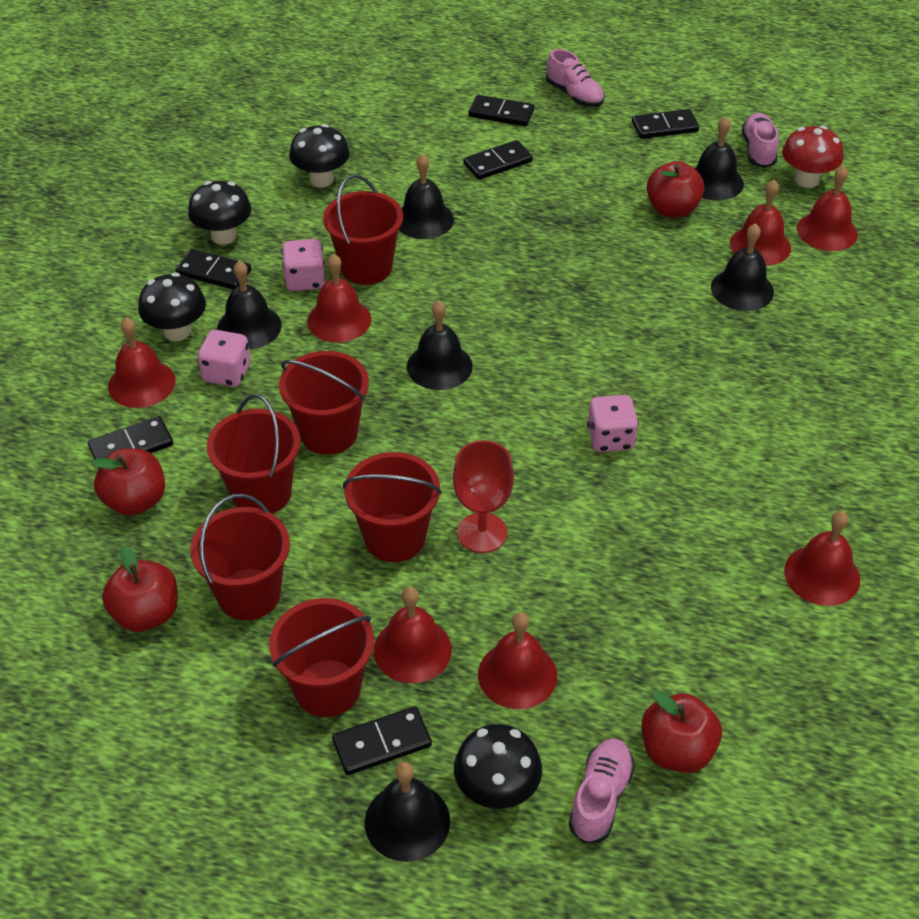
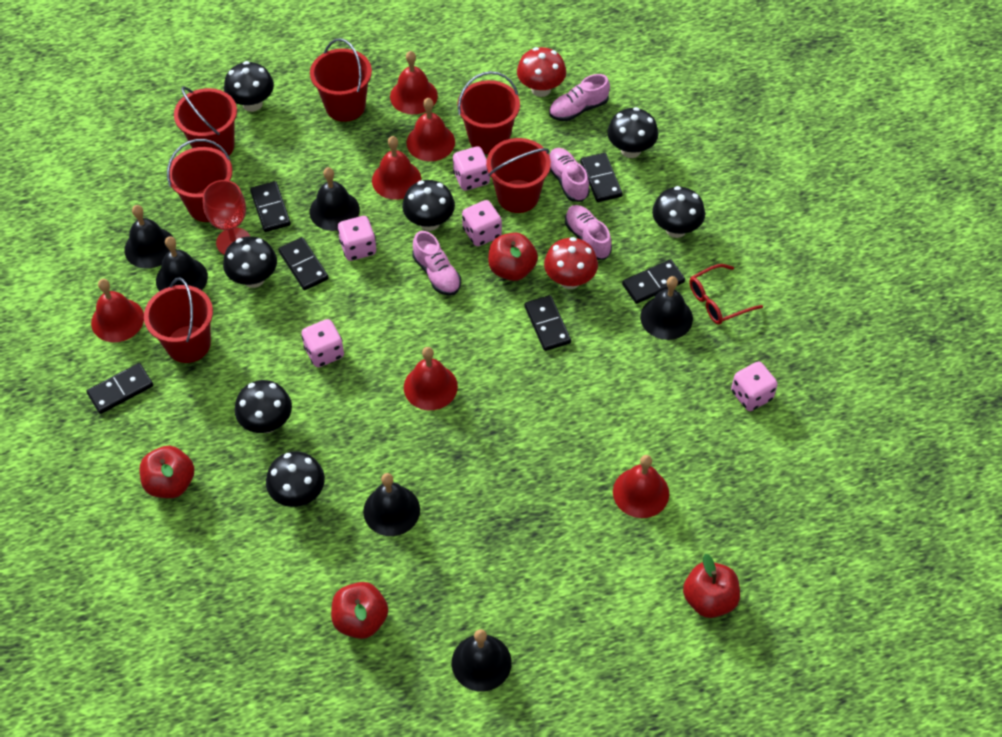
black mushroom: [138,273,206,341] [188,181,251,245] [289,124,350,187] [454,724,542,809] = 4 -> [223,236,277,288] [224,61,274,112] [235,380,292,433] [266,451,325,507] [402,180,455,231] [607,107,658,158] [652,186,705,238] = 7
pink dice: [198,330,251,387] [281,239,326,291] [587,395,639,452] = 3 -> [302,319,344,367] [337,216,376,261] [453,146,490,191] [462,200,502,246] [731,362,778,411] = 5
pink shoe: [546,49,604,107] [569,739,635,844] [742,113,779,168] = 3 -> [412,231,461,296] [549,74,610,121] [549,148,590,202] [565,205,612,260] = 4
red bell: [108,318,175,408] [307,254,371,343] [374,587,452,683] [478,612,557,709] [730,180,791,266] [784,511,860,606] [797,165,858,251] = 7 -> [91,279,144,342] [372,136,421,200] [390,51,438,114] [404,347,458,410] [406,98,455,161] [613,455,669,518] = 6
red glasses: none = 0 -> [689,264,763,325] = 1
red mushroom: [782,126,843,188] = 1 -> [517,47,566,97] [544,237,598,289] = 2

